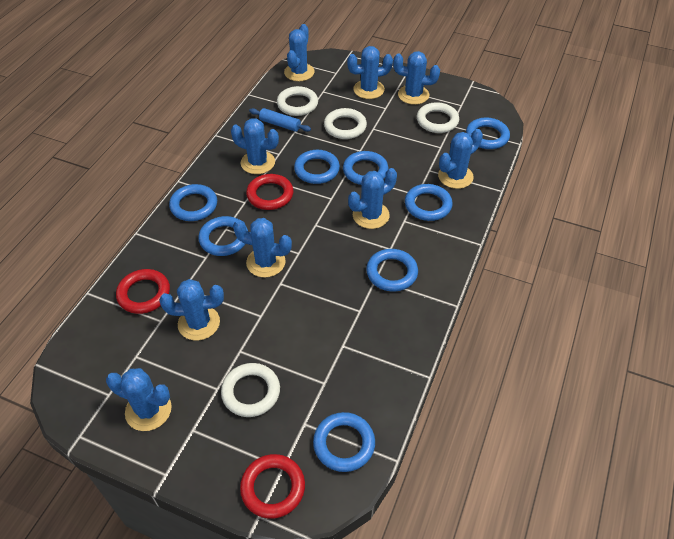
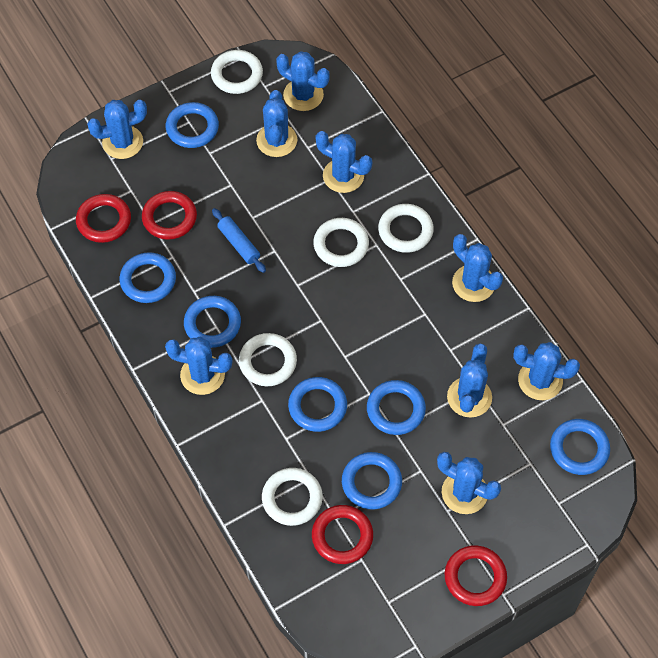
blue ring: [169,184,217,221] [198,216,248,256] [294,150,340,184] [313,412,375,472] [343,151,389,185] [366,249,418,292] [405,184,453,221] [466,117,510,149] = 8 -> [120,252,176,303] [166,102,219,148] [184,296,241,348] [288,377,347,432] [342,452,402,510] [367,380,426,435] [550,419,610,475] = 7
red ring: [116,269,170,314] [240,454,305,519] [246,174,293,210] = 3 -> [76,194,131,243] [142,191,197,240] [312,505,373,564] [444,545,507,606] = 4
white ring: [221,363,280,417] [277,86,318,116] [324,108,367,139] [417,102,459,133] = 4 -> [211,50,263,94] [239,333,297,386] [262,468,323,526] [313,218,369,267] [378,204,434,253] = 5

